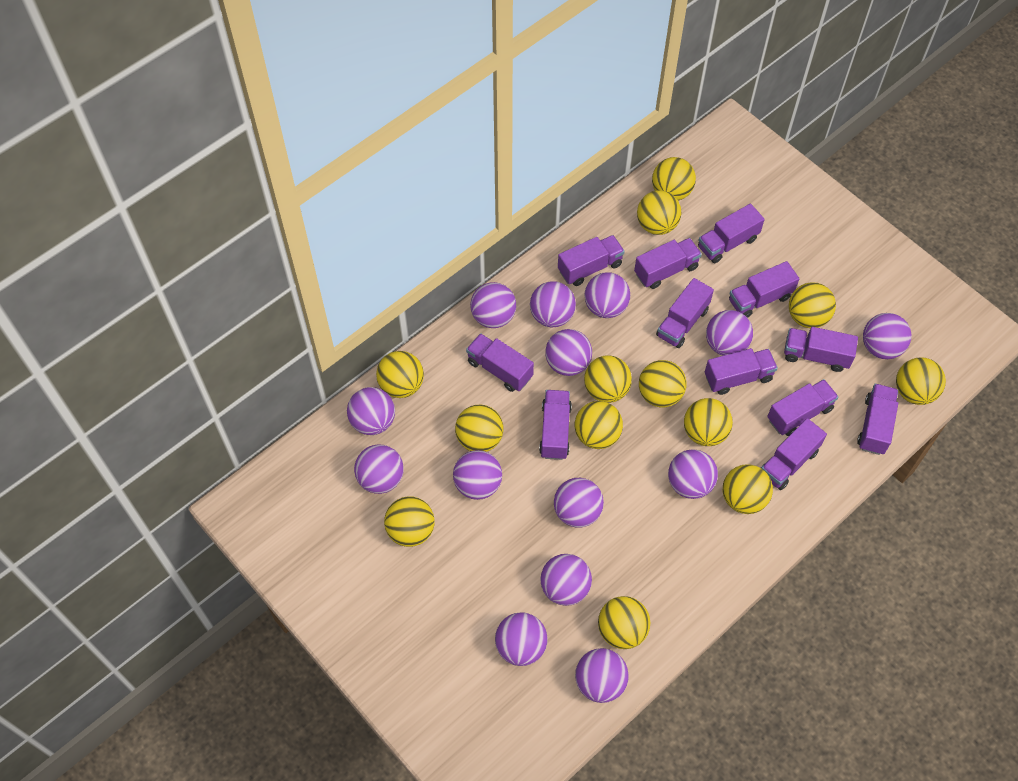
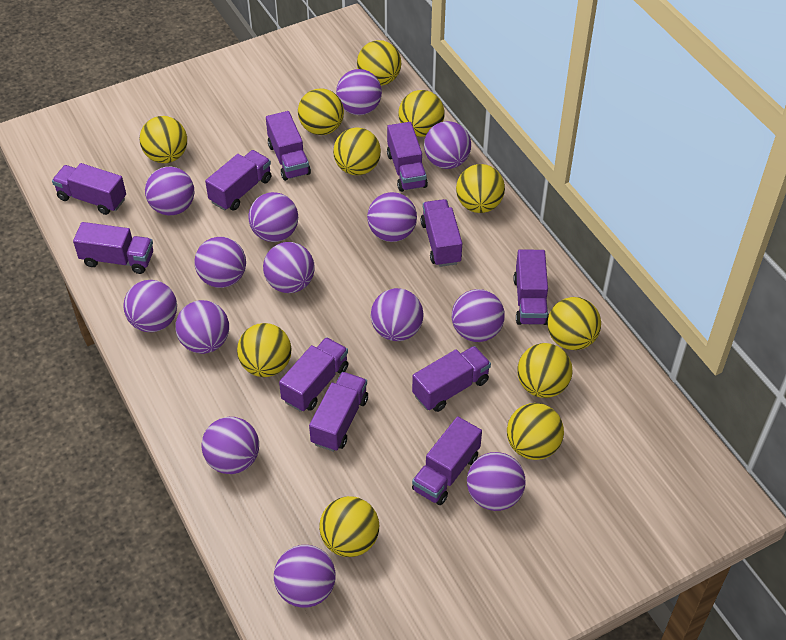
purple truck: [466,333,534,392] [539,390,572,460] [558,235,625,286] [634,238,702,289] [656,278,714,348] [698,204,765,263] [705,348,778,395] [729,261,799,318] [761,418,827,490] [767,379,838,436] [784,327,858,372] [857,384,898,455] = 12 -> [52,163,126,215] [73,222,153,274] [205,150,271,211] [266,111,311,181] [279,337,349,412] [309,372,368,452] [387,122,428,192] [412,346,491,412] [412,416,482,505] [421,199,462,267] [513,249,549,325] = 11
yellow ball: [376,351,424,398] [384,496,435,547] [455,405,504,452] [575,401,623,449] [584,355,632,403] [598,596,650,649] [637,190,681,235] [639,360,687,407] [652,157,696,201] [684,398,733,446] [723,464,773,514] [789,282,836,328] [896,357,946,405] = 13 -> [140,116,187,163] [237,323,292,377] [298,88,344,135] [319,496,379,557] [333,127,381,175] [357,40,401,86] [398,90,445,137] [456,164,505,213] [507,403,564,460] [517,343,572,398] [547,297,601,350] = 11

